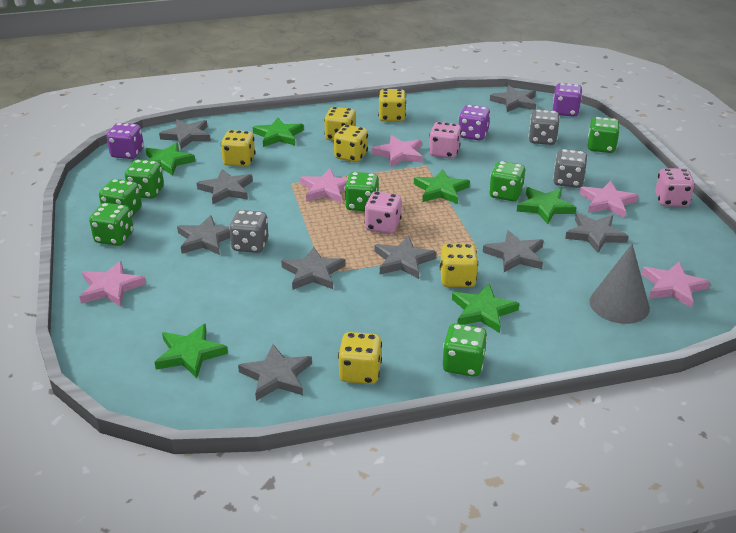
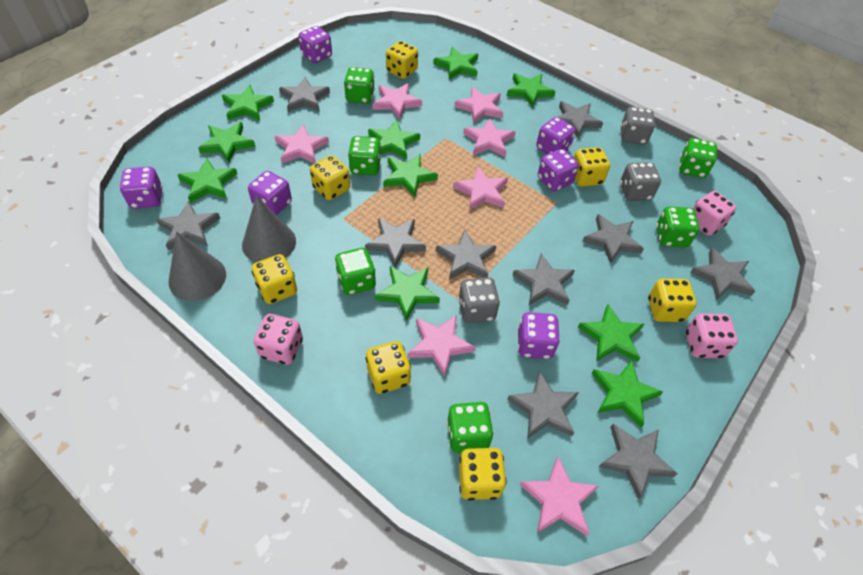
green dice: [89,203,133,246] [99,179,142,217] [125,159,164,199] [345,172,379,211] [443,324,488,377] [489,161,525,201] [588,117,620,153] = 7 -> [335,248,376,295] [344,67,375,104] [348,136,381,175] [447,402,494,453] [656,206,699,247] [679,138,717,178] = 6
green star: [145,143,195,176] [154,324,228,378] [253,117,304,147] [414,169,470,204] [452,284,519,333] [517,187,577,224] = 6 -> [178,158,237,203] [198,122,256,163] [222,84,274,121] [368,119,420,160] [375,266,440,321] [383,154,438,197] [433,47,478,80] [507,73,555,108] [578,304,644,362] [592,360,663,428] = 10
grey cone: [590,244,650,324] = 1 -> [168,231,226,301] [242,196,296,262] = 2
grey star: [159,119,211,149] [177,215,230,255] [197,169,253,204] [238,344,312,401] [281,247,345,290] [374,236,436,279] [483,230,544,272] [490,85,536,112] [565,213,629,253] = 9 -> [156,200,220,251] [279,77,330,112] [365,218,426,267] [436,230,496,280] [507,371,579,439] [512,253,575,305] [558,101,603,138] [582,214,644,264] [599,424,678,500] [690,248,755,300] = 10
pink star: [79,261,146,307] [300,169,347,203] [372,135,423,167] [579,181,639,218] [642,262,710,308] = 5 -> [274,124,329,164] [372,83,422,119] [408,315,476,377] [453,166,508,210] [454,87,503,123] [463,118,515,157] [520,457,599,536] = 7
purple dice: [107,123,144,159] [459,105,490,140] [553,83,582,117] = 3 -> [120,167,163,209] [248,171,292,215] [298,26,332,63] [518,312,560,359] [536,117,576,154] [538,149,579,191] = 6
yellow dice: [221,130,255,167] [324,107,356,141] [334,125,368,162] [338,332,382,384] [378,89,406,122] [440,243,478,287] = 6 -> [252,254,297,304] [310,155,350,200] [366,341,411,394] [386,41,418,79] [459,448,507,500] [574,147,610,187] [648,279,696,322] = 7

